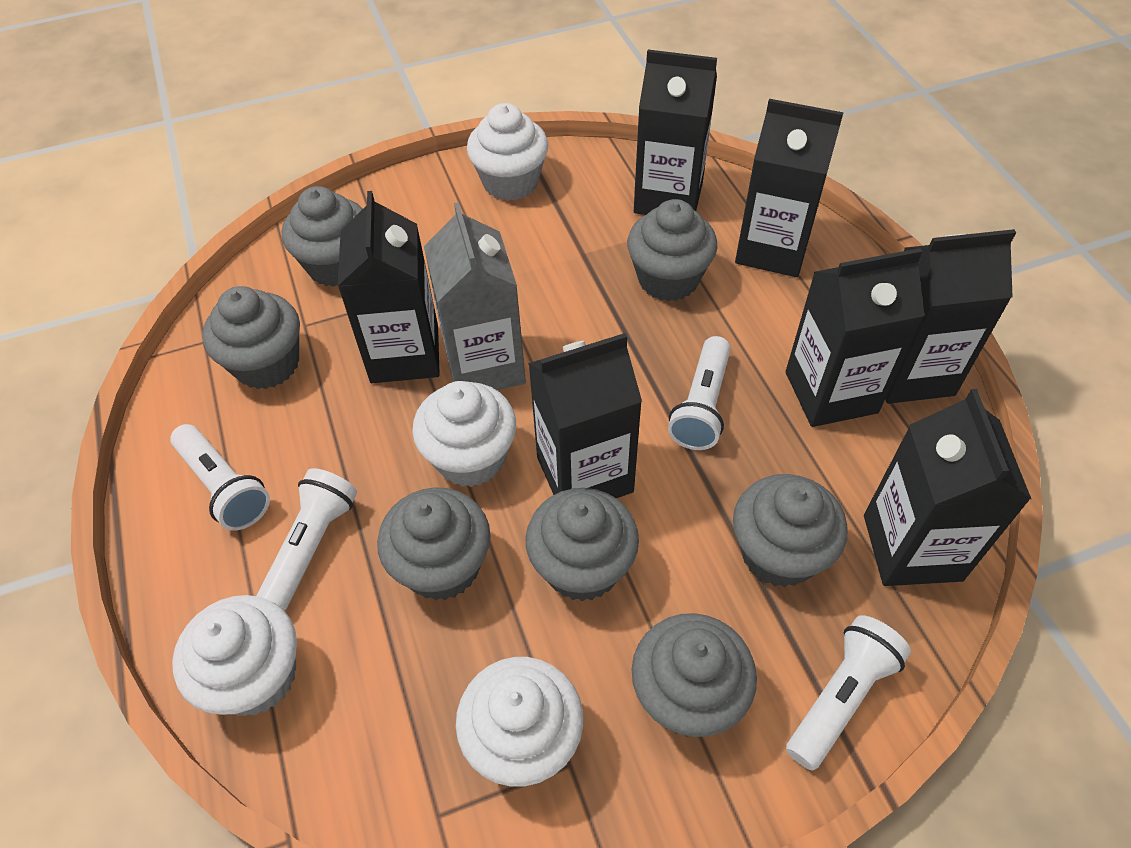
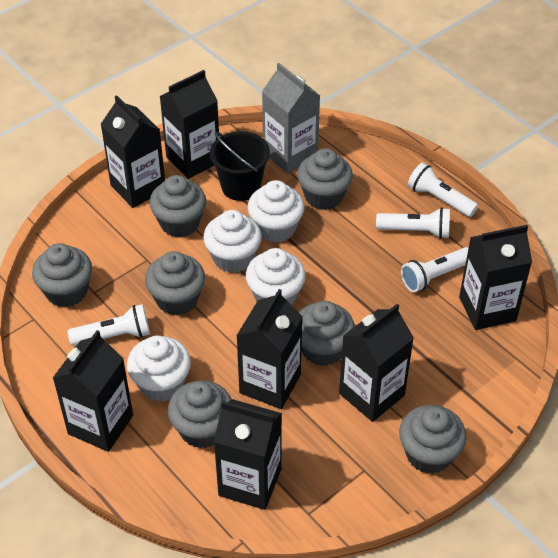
black bucket: none = 0 -> [210,131,270,201] = 1

